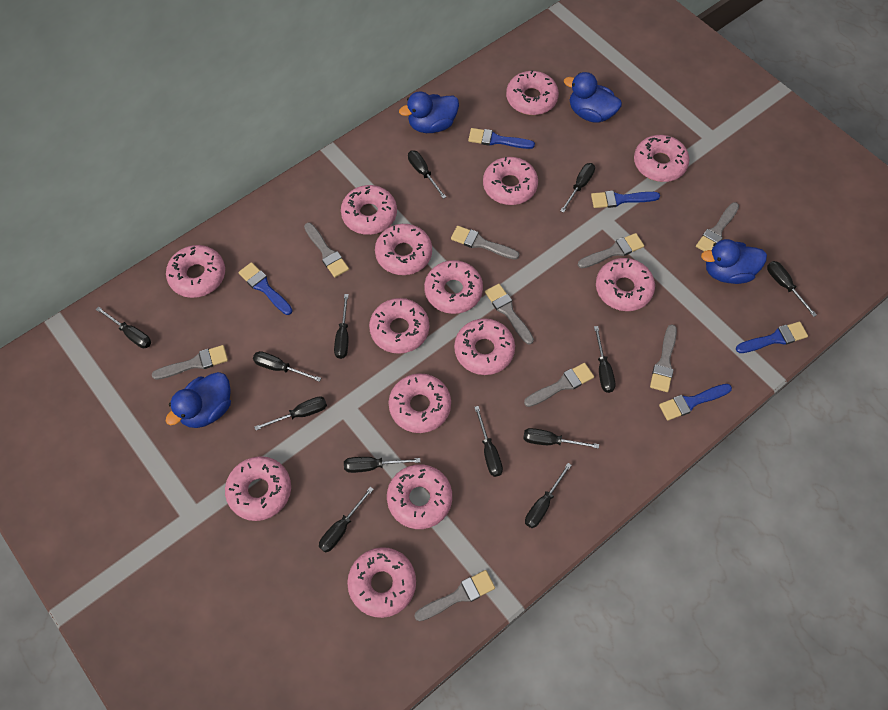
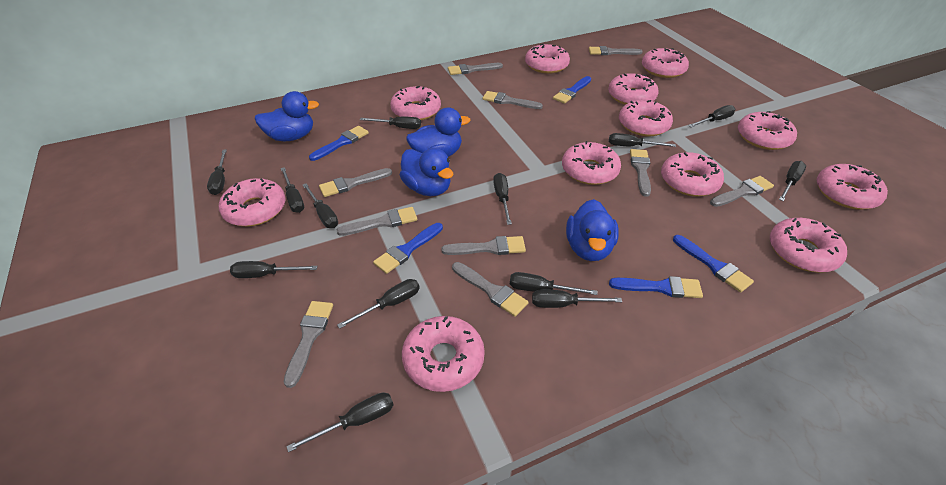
grey brush: [152,345,228,380] [304,223,349,277] [415,570,495,621] [451,226,519,260] [485,284,534,345] [524,363,594,407] [578,233,644,268] [650,324,677,392] [696,202,739,251] = 9 -> [284,301,333,388] [319,168,392,197] [337,207,417,236] [441,236,526,255] [448,63,503,75] [452,262,529,317] [482,91,543,109] [589,46,643,55] [630,149,651,197] [710,176,774,207] = 10
pink donut: [166,245,225,298] [225,456,291,521] [341,185,397,235] [347,547,416,618] [369,298,429,354] [375,224,432,275] [387,464,452,529] [389,373,451,433] [424,260,483,314] [454,318,515,375] [483,157,538,205] [506,70,559,115] [596,258,655,311] [634,135,689,182] = 14 -> [219,178,286,227] [390,86,441,120] [402,316,485,392] [525,44,570,74] [562,141,621,185] [608,73,659,105] [619,100,673,136] [642,48,689,78] [661,152,724,196] [738,111,797,150] [770,218,847,272] [817,164,888,210] = 12

